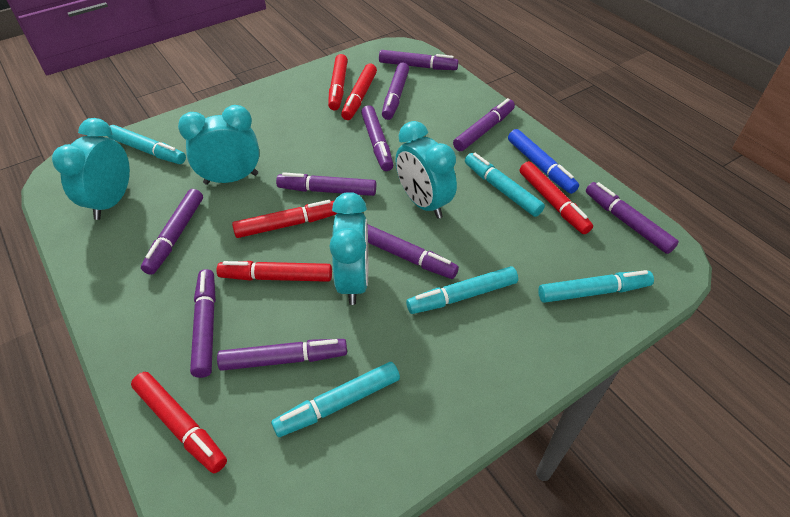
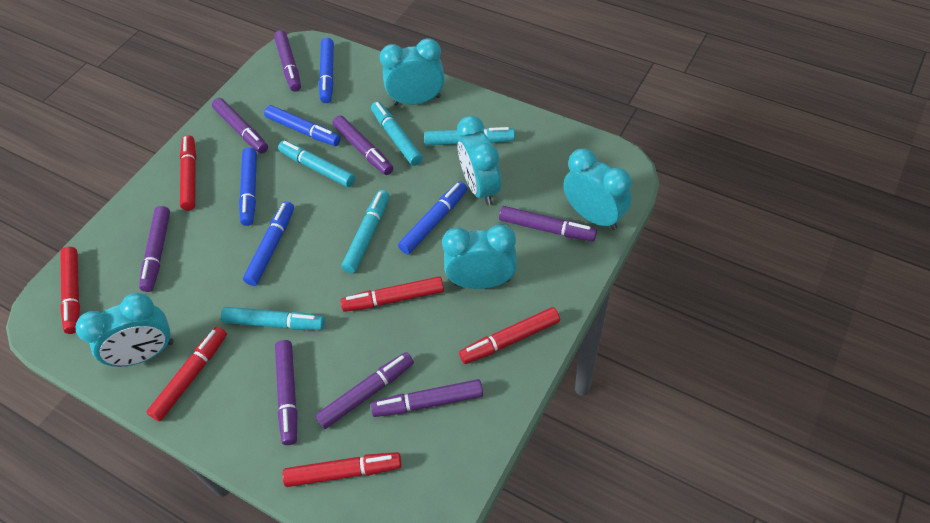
blue marker: [508,129,579,194] = 1 -> [239,147,257,226] [243,201,294,286] [264,105,341,146] [319,38,334,103] [398,181,467,254] = 5
purple marker: [141,189,203,275] [190,269,216,378] [217,339,347,371] [276,172,376,196] [361,105,393,171] [367,224,459,279] [379,50,458,70] [382,63,409,120] [453,98,515,151] [586,182,679,254] = 10 -> [139,206,170,292] [212,98,268,153] [274,30,301,92] [275,340,297,445] [315,352,414,429] [333,115,393,175] [371,379,483,417] [499,206,597,242] = 8
turquoise clock: [52,118,130,220] [178,105,260,185] [329,192,368,305] [396,121,457,219] = 4 -> [76,293,174,367] [380,38,445,105] [442,225,517,289] [457,116,501,205] [563,148,632,230] = 5

